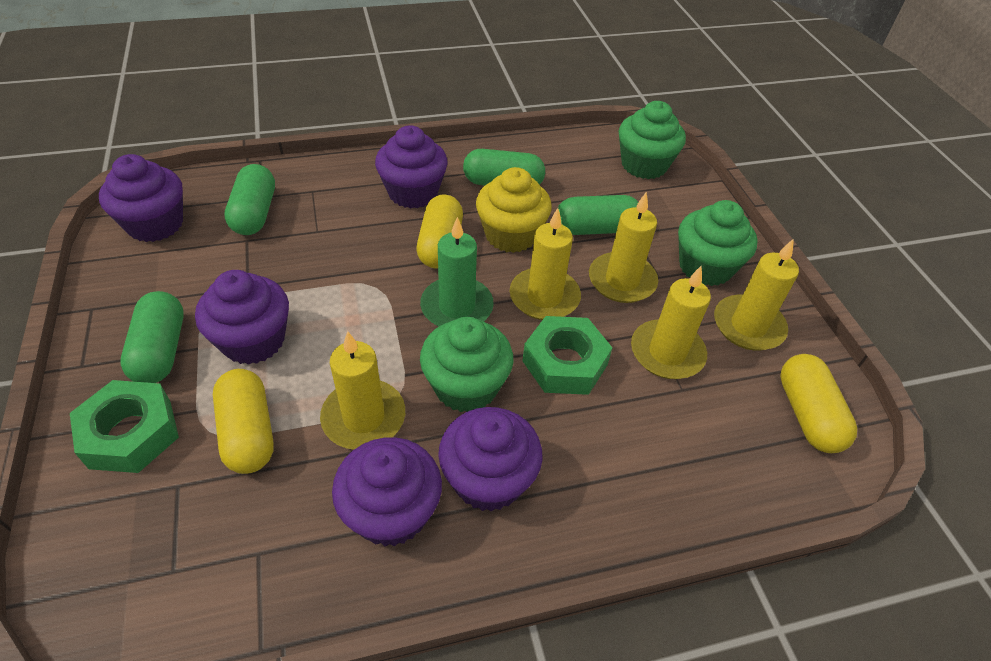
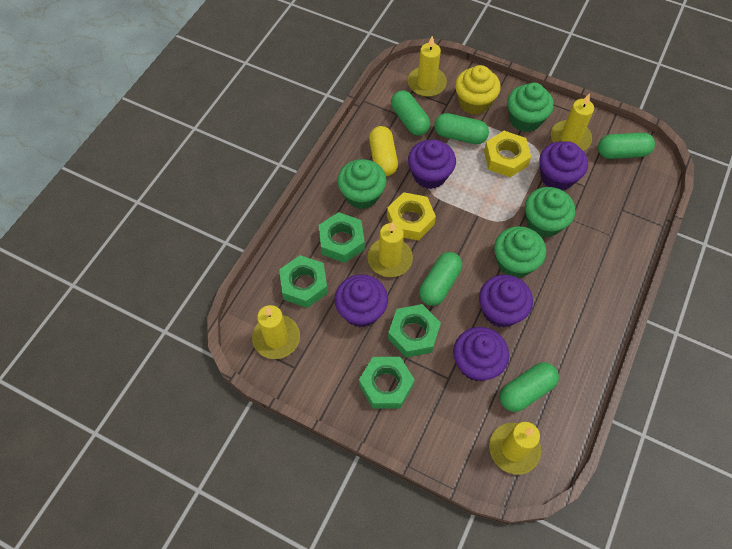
green candle: [420,217,494,327] = 1 -> none = 0
green capsule: [120,291,184,383] [224,164,275,235] [463,149,545,186] [558,195,638,235] = 4 -> [391,90,430,136] [419,252,462,306] [434,113,489,144] [500,362,559,412] [598,133,655,159] = 5
green cupcake: [420,317,513,412] [619,101,686,179] [678,200,758,286] = 3 -> [338,159,386,209] [494,226,546,278] [507,83,554,132] [525,187,575,238] = 4
green nut: [70,380,179,473] [522,316,612,395] = 2 -> [279,255,328,308] [318,212,365,263] [359,357,415,409] [388,304,441,358] = 4
yellow capsule: [213,369,274,474] [417,195,463,268] [780,354,857,453] = 3 -> [369,126,398,176] = 1
yellow nut: none = 0 -> [387,192,436,241] [484,131,531,177] = 2

